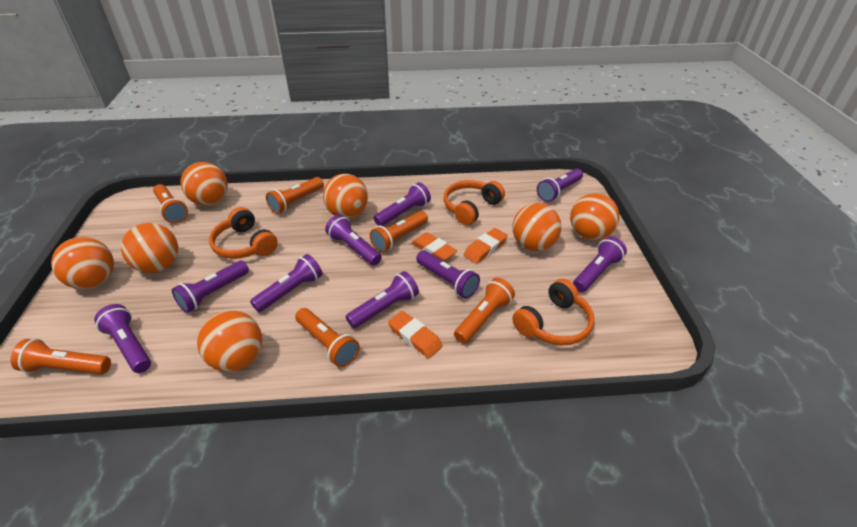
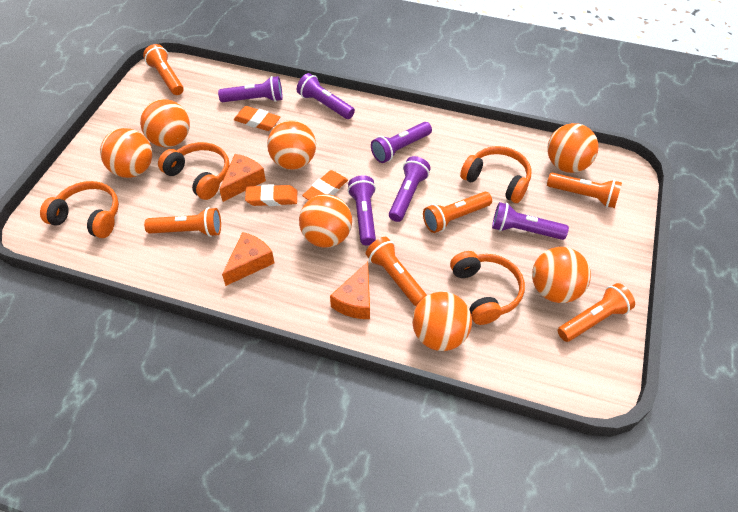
orange cheese: none = 0 -> [219,154,266,202] [222,232,274,286] [330,262,370,319] = 3
orange headphones: [209,207,278,259] [444,180,505,225] [512,279,594,346] = 3 -> [40,181,119,238] [158,142,230,200] [450,251,525,325] [460,146,532,203] = 4
purple flashlight: [94,304,151,373] [172,261,249,313] [250,254,322,312] [325,215,382,265] [346,271,419,328] [374,182,431,226] [416,250,480,298] [537,168,583,202] [573,237,627,292] = 9 -> [218,76,283,102] [297,73,355,119] [348,175,376,246] [371,122,432,163] [389,156,431,222] [492,202,569,240] = 6

